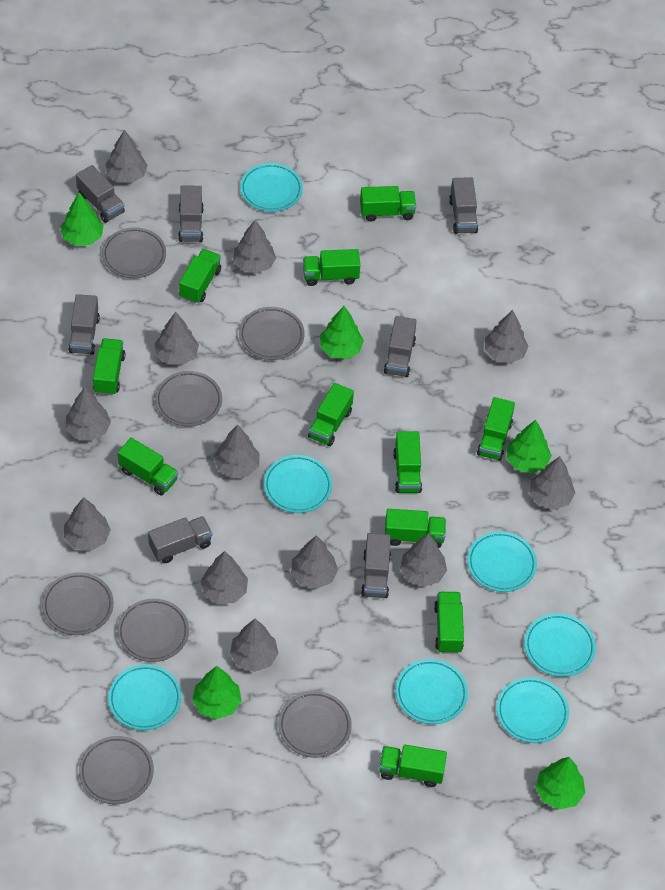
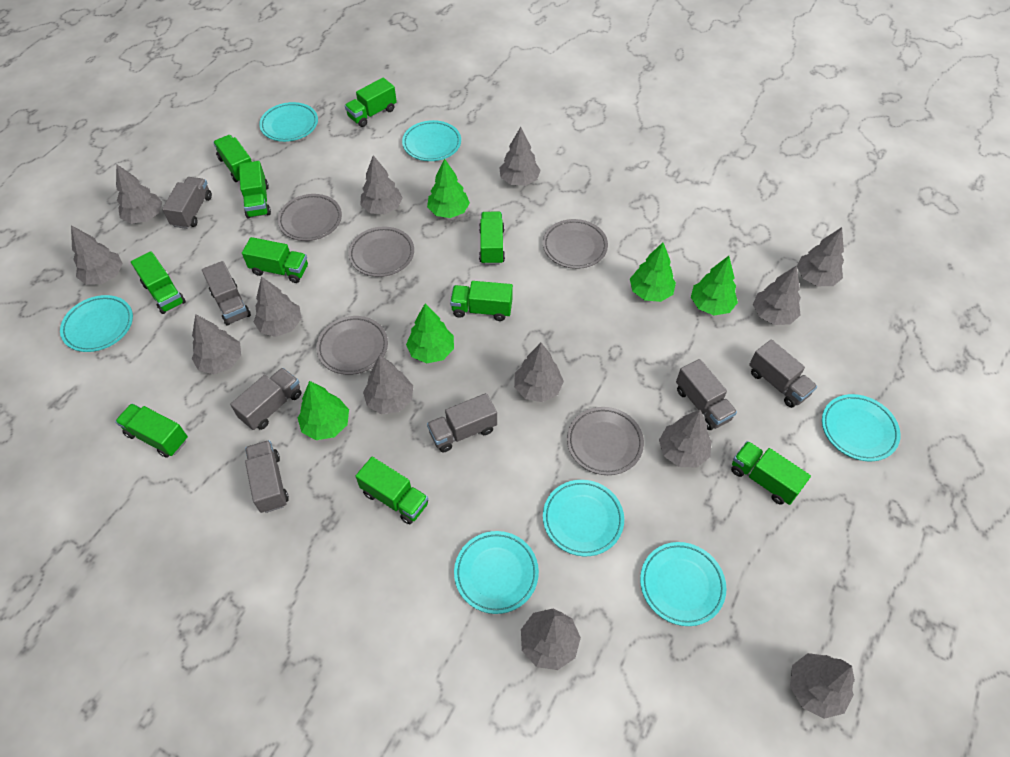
green truck: [93,338,125,395] [118,438,178,496] [179,249,221,304] [303,249,360,286] [308,383,354,446] [360,186,416,222] [379,745,447,787] [385,509,446,548] [393,432,422,493] [434,592,464,654] [477,397,515,461] = 11 -> [115,403,188,458] [131,251,186,314] [213,135,252,182] [239,161,271,219] [242,237,308,283] [345,78,397,127] [355,457,428,524] [450,281,513,321] [479,212,505,265] [731,441,811,505] = 10
grey plate: [42,573,114,635] [79,736,154,804] [102,227,166,278] [117,599,189,662] [155,371,222,427] [239,307,305,360] [278,691,352,758] = 7 -> [278,194,342,241] [316,316,388,375] [348,227,414,277] [543,219,608,269] [567,407,644,475] = 5
grey tree: [64,497,111,551] [66,387,111,441] [106,130,148,183] [154,312,199,365] [200,551,248,604] [214,425,260,478] [230,619,279,672] [233,220,276,274] [291,535,338,589] [400,533,447,587] [485,310,529,363] [530,456,575,510] = 12 -> [71,225,123,285] [116,164,162,224] [192,314,241,374] [254,276,301,337] [360,155,403,214] [363,355,413,414] [499,127,541,186] [514,343,564,402] [521,609,581,670] [659,410,711,467] [753,265,801,325] [790,653,855,719] [797,227,844,286] = 13

